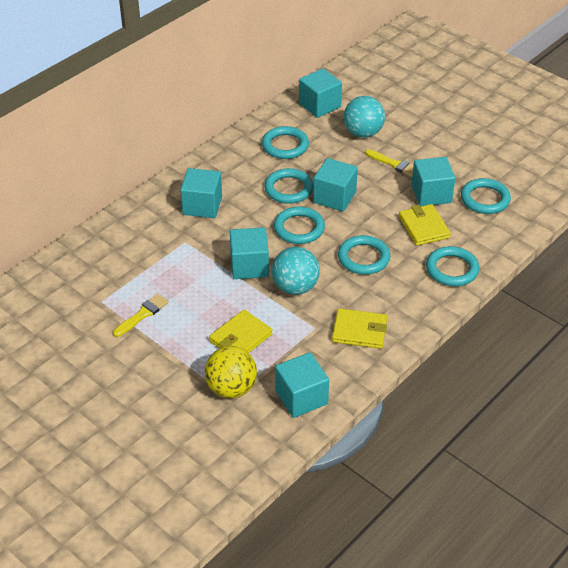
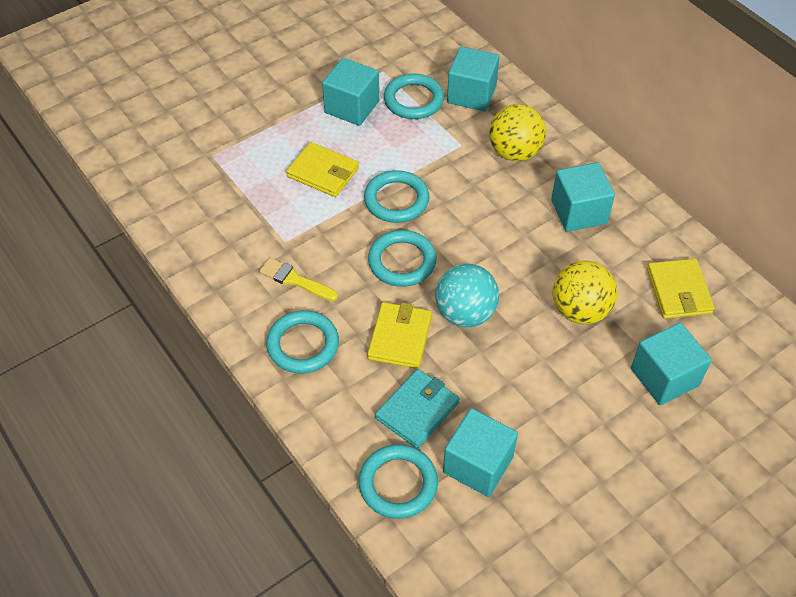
turquoise ball: [272,247,320,295] [344,96,385,138] = 2 -> [435,264,499,328] = 1
turquoise cube: [180,168,222,218] [230,227,269,279] [275,352,329,418] [299,68,342,118] [313,158,358,211] [411,157,455,206] = 6 -> [322,58,379,126] [443,408,518,497] [447,46,499,111] [551,162,615,232] [631,323,712,405] = 5
turquoise ring: [262,126,309,159] [264,168,314,204] [274,207,325,244] [338,235,390,275] [426,246,479,286] [461,178,511,214] = 6 -> [266,310,339,374] [359,444,438,519] [364,170,430,223] [368,230,437,287] [384,74,444,119] = 5
turquoise wallet: none = 0 -> [375,369,460,449] = 1
yellow ball: [205,346,257,398] = 1 -> [489,104,546,161] [552,261,617,324] = 2
yellow brush: [113,294,169,337] [365,149,414,177] = 2 -> [259,258,338,301] = 1

